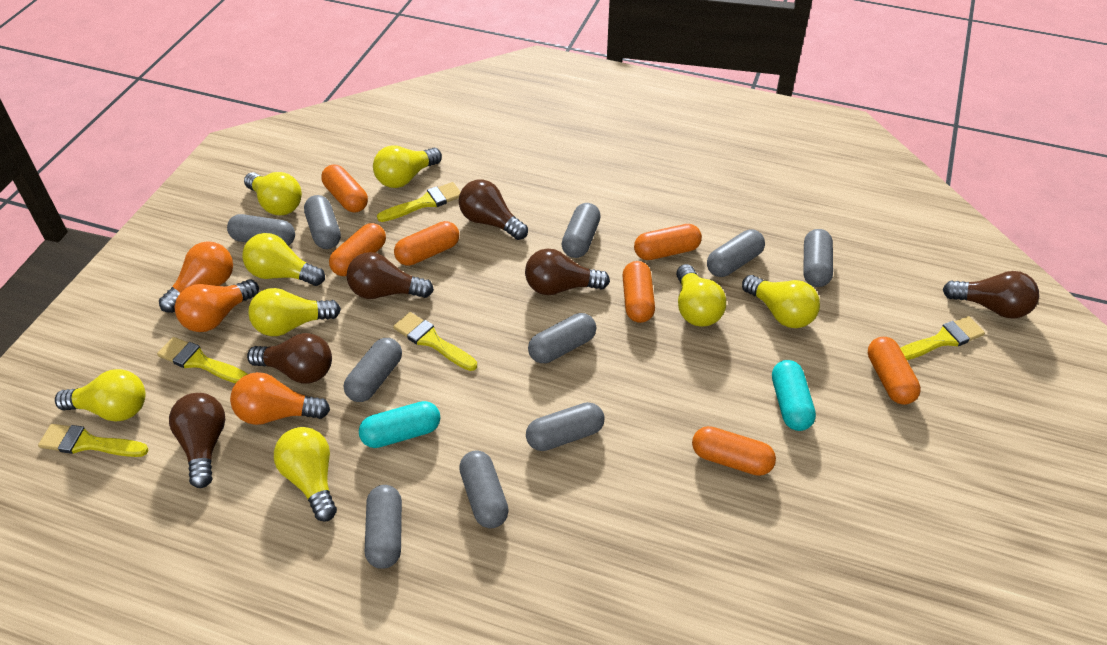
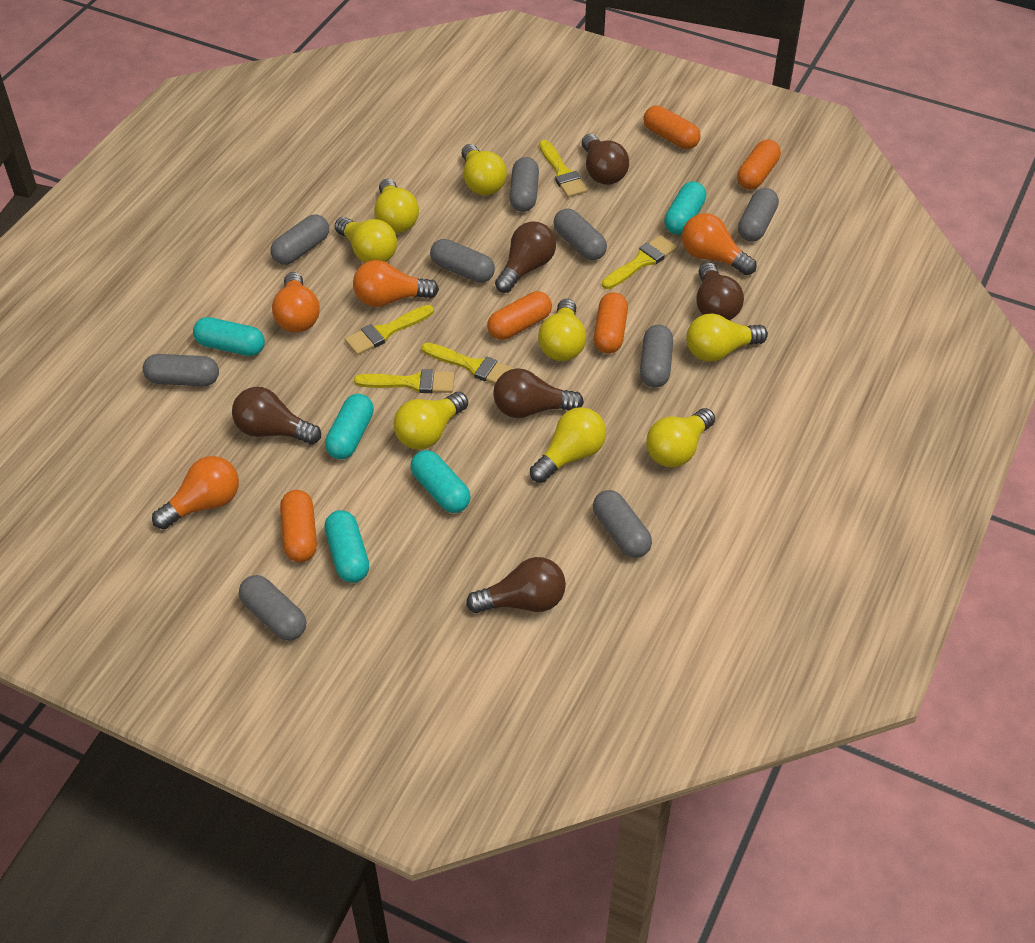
grey capsule: [227,214,295,246] [304,195,341,249] [344,338,402,402] [365,485,402,569] [459,450,509,528] [526,402,604,451] [528,313,596,363] [562,203,601,258] [707,229,765,277] [803,229,833,287] = 10 -> [143,354,219,386] [239,575,306,640] [271,214,329,265] [430,239,495,283] [509,157,539,212] [553,209,607,260] [593,490,652,558] [640,325,673,388] [738,188,779,242] = 9
orange capsule: [321,165,368,212] [329,223,386,276] [394,221,459,266] [622,261,655,323] [634,224,702,260] [692,426,776,476] [868,337,921,405] = 7 -> [280,490,317,562] [487,291,552,340] [594,292,628,353] [644,106,701,149] [737,139,781,190] = 5
orange light bulb: [159,241,233,313] [175,279,259,332] [230,372,330,425] = 3 -> [152,456,239,529] [272,272,320,332] [353,260,439,307] [682,213,757,276] = 4
turquoise capsule: [359,401,441,448] [772,360,816,431] = 2 -> [193,317,265,356] [324,510,369,583] [325,394,374,459] [410,450,471,513] [664,181,706,235] = 5

